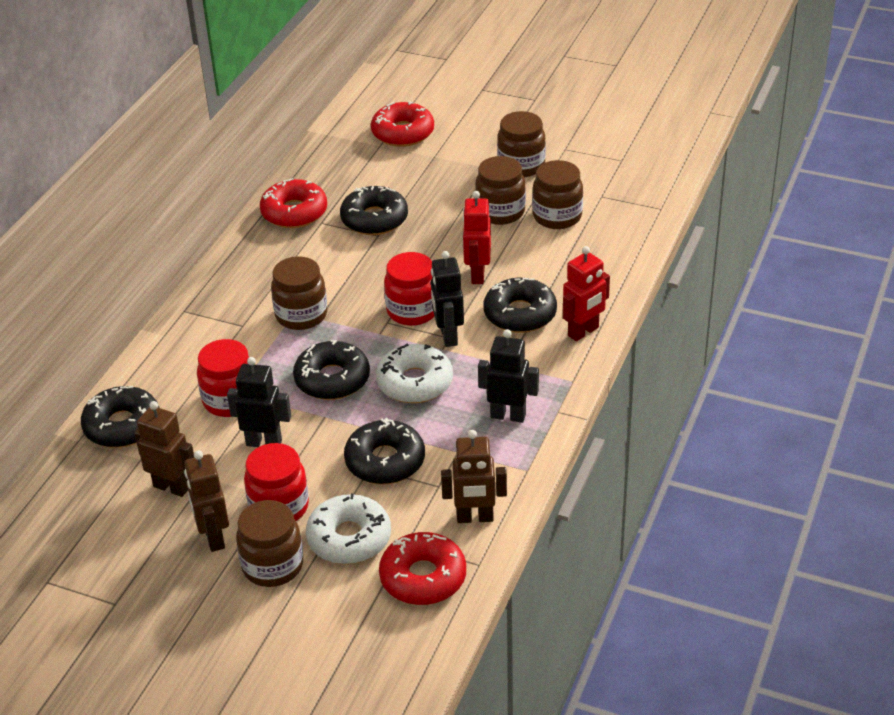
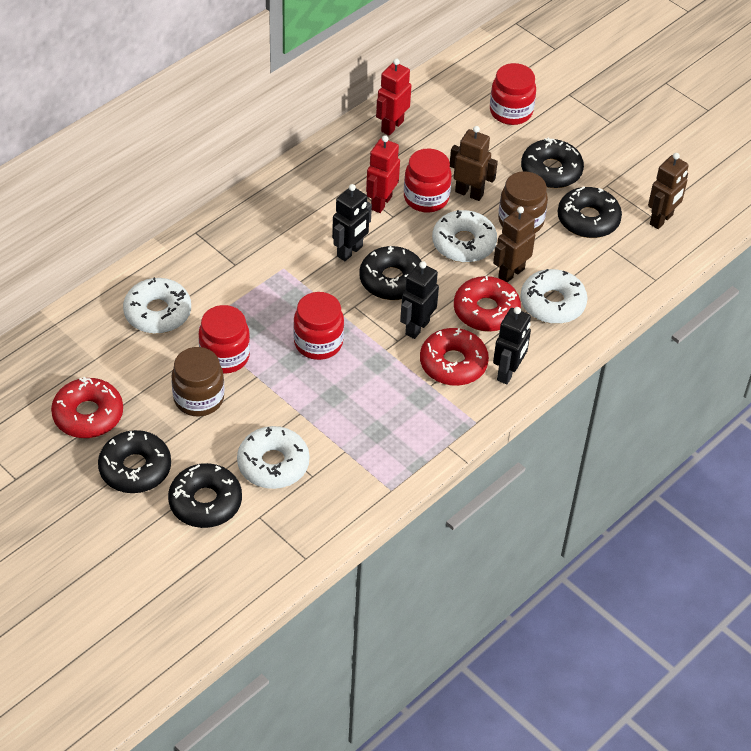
brown jar: [236,500,303,587] [271,256,327,330] [475,156,526,225] [497,111,546,177] [532,160,583,229] = 5 -> [171,347,225,416] [498,171,548,233] = 2
red jar: [197,339,249,417] [244,443,309,521] [384,252,435,326] = 3 -> [199,305,250,374] [293,292,344,360] [404,148,452,213] [490,63,536,125] = 4
white donut: [306,493,391,564] [376,344,453,403] = 2 -> [123,277,191,334] [237,426,310,489] [432,210,497,263] [520,269,587,324] = 4

